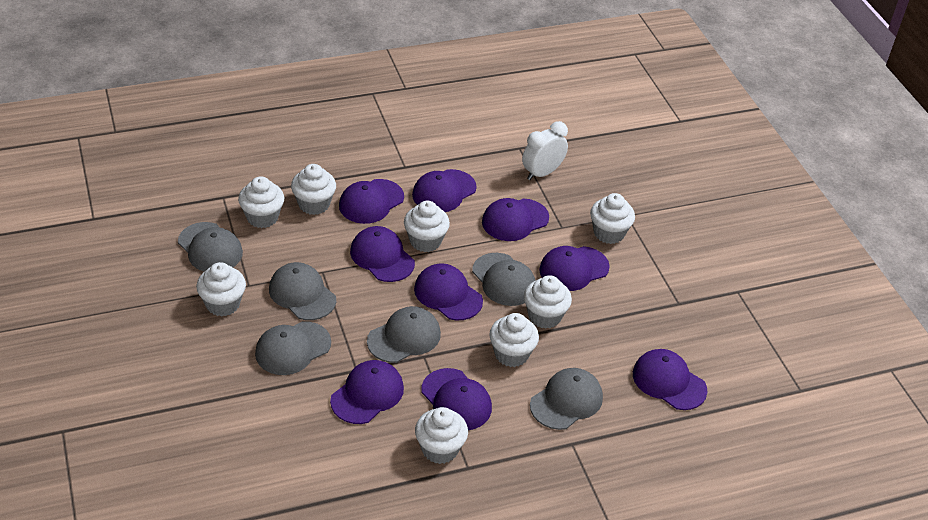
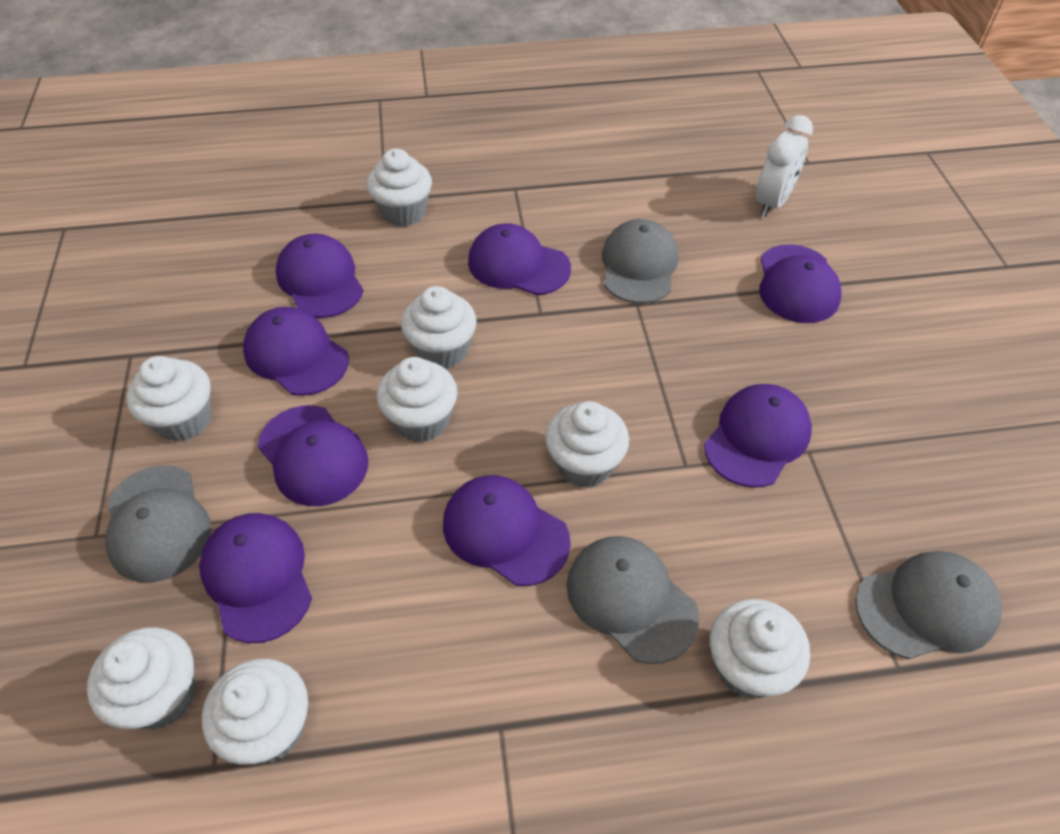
grey cap: [178,222,243,272] [255,321,331,375] [269,262,336,320] [367,306,441,363] [472,253,536,306] [530,368,603,430] = 6 -> [105,465,211,583] [567,536,699,664] [602,219,679,304] [855,551,1002,660] = 4
purple cap: [330,360,404,424] [339,179,404,224] [350,226,415,282] [412,169,477,212] [414,263,483,321] [421,368,492,430] [482,198,549,241] [539,246,610,291] [633,349,707,410] = 9 -> [199,513,312,643] [243,307,349,396] [258,406,369,506] [276,234,364,318] [443,475,571,586] [468,223,571,295] [704,384,812,488] [759,244,842,323] = 8

